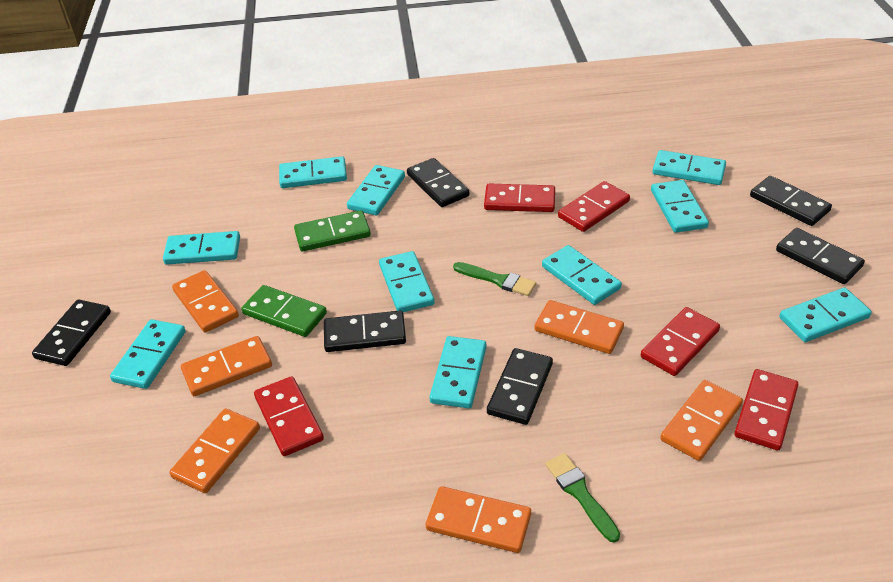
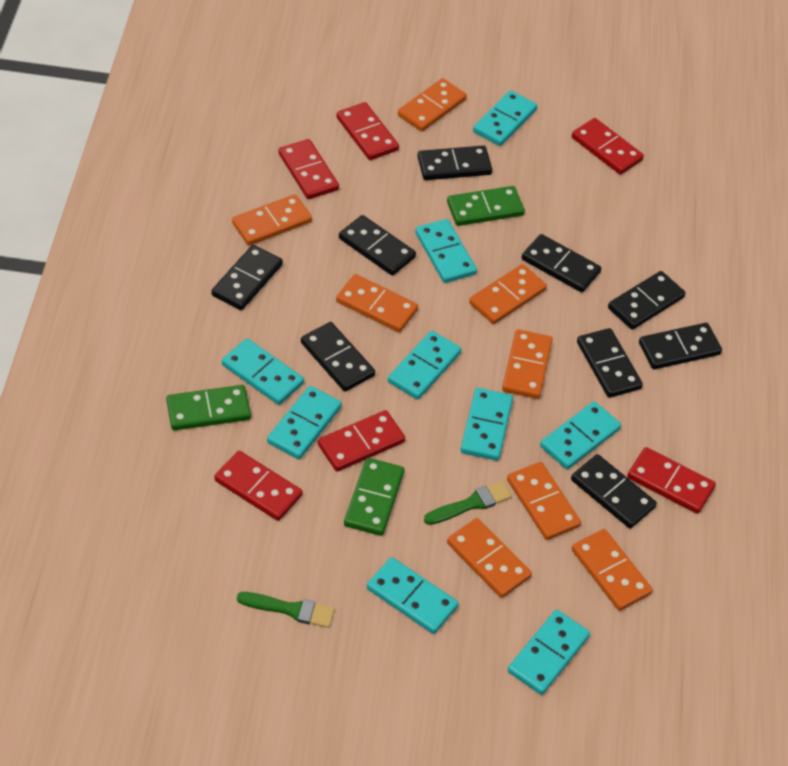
black domino: [32,299,111,366] [324,311,406,352] [407,158,469,207] [487,348,553,425] [750,176,832,226] [776,228,865,284] = 6 -> [211,245,283,310] [301,322,375,392] [339,215,416,276] [417,145,492,180] [521,234,601,292] [571,454,657,529] [577,328,643,398] [608,271,685,330] [639,323,722,369] = 9
green domino: [242,285,327,337] [294,210,371,251] = 2 -> [166,385,251,430] [344,458,404,536] [447,186,525,226] = 3
orange domino: [170,408,260,493] [172,270,239,333] [181,336,272,396] [426,486,531,553] [535,300,624,354] [660,380,743,461] = 6 -> [232,194,312,246] [336,274,418,332] [398,78,467,132] [447,518,532,598] [469,264,547,324] [502,329,553,399] [507,462,581,540] [572,529,653,611] = 8
red domino: [254,376,324,456] [484,184,555,212] [558,181,630,232] [641,307,720,376] [734,369,798,450] = 5 -> [214,451,303,521] [278,139,339,199] [318,410,405,472] [336,102,399,160] [572,118,644,175] [627,447,716,514] = 6
turquoise domino: [110,319,186,389] [163,231,240,265] [279,157,347,188] [347,165,405,215] [379,251,435,312] [429,336,487,408] [542,245,622,305] [651,180,709,233] [652,150,726,185] [779,288,872,342] = 10 -> [222,338,304,405] [267,386,342,459] [367,557,459,634] [388,331,462,400] [415,219,477,283] [460,388,513,461] [473,90,537,146] [508,610,590,695] [540,401,621,469] = 9

